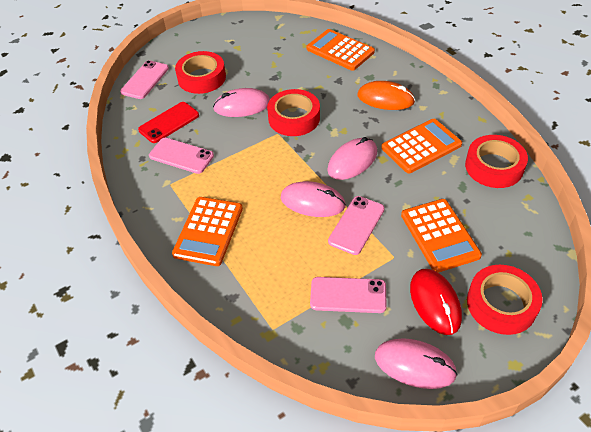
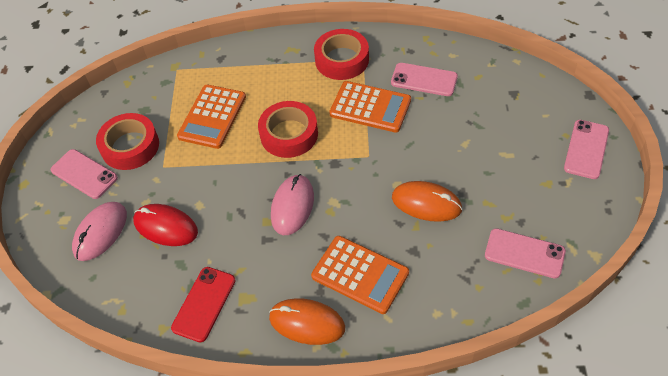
orange calculator: [172,197,243,266] [306,29,375,71] [381,119,462,173] [401,199,482,273] = 4 -> [177,85,246,149] [311,236,409,314] [329,81,411,132] = 3
orange mouse: [358,81,415,110] = 1 -> [269,298,345,345] [392,181,463,222] = 2
pink mouse: [213,88,270,117] [281,181,346,217] [327,137,377,180] [375,338,458,389] = 4 -> [72,202,127,261] [271,174,314,235] = 2
red tape: [175,51,226,94] [267,89,320,136] [465,135,528,188] [467,265,542,335] = 4 -> [96,113,159,170] [258,101,318,158] [314,29,369,80] = 3

